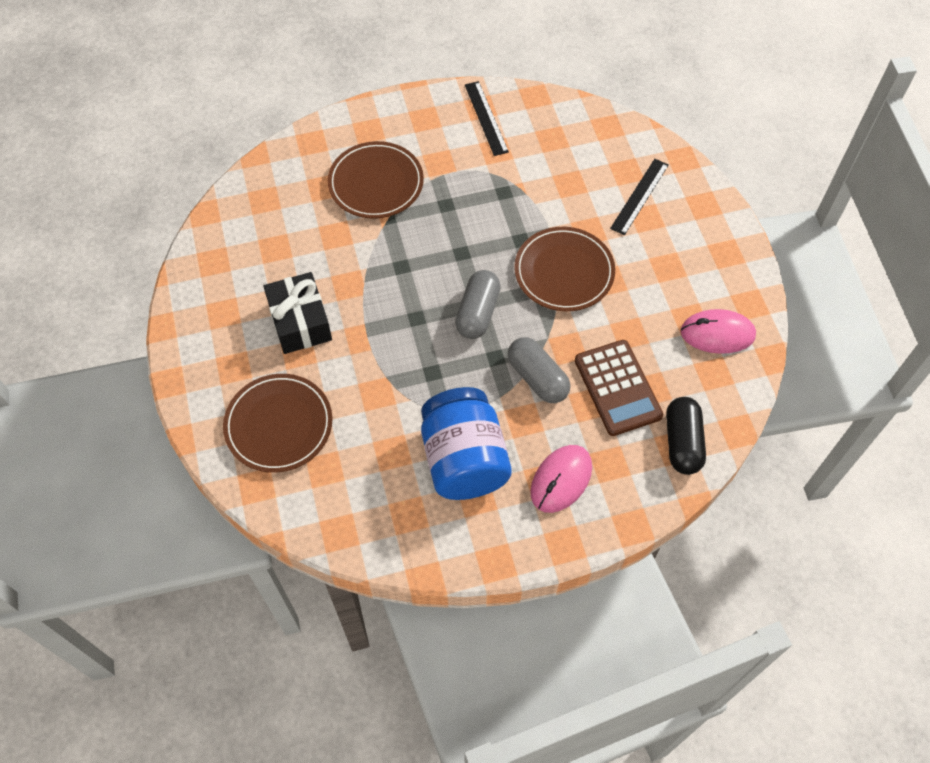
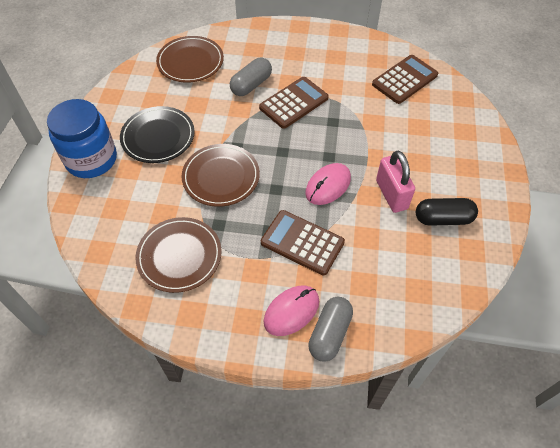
black gift: [263,272,332,354] = 1 -> none = 0
black plate: none = 0 -> [120,106,195,163] = 1
black ruler: [465,81,509,156] [610,159,669,235] = 2 -> none = 0
brown calculator: [575,340,663,436] = 1 -> [259,77,329,129] [261,210,345,275] [372,55,438,104] = 3
pink padlock: none = 0 -> [376,151,415,213] = 1

